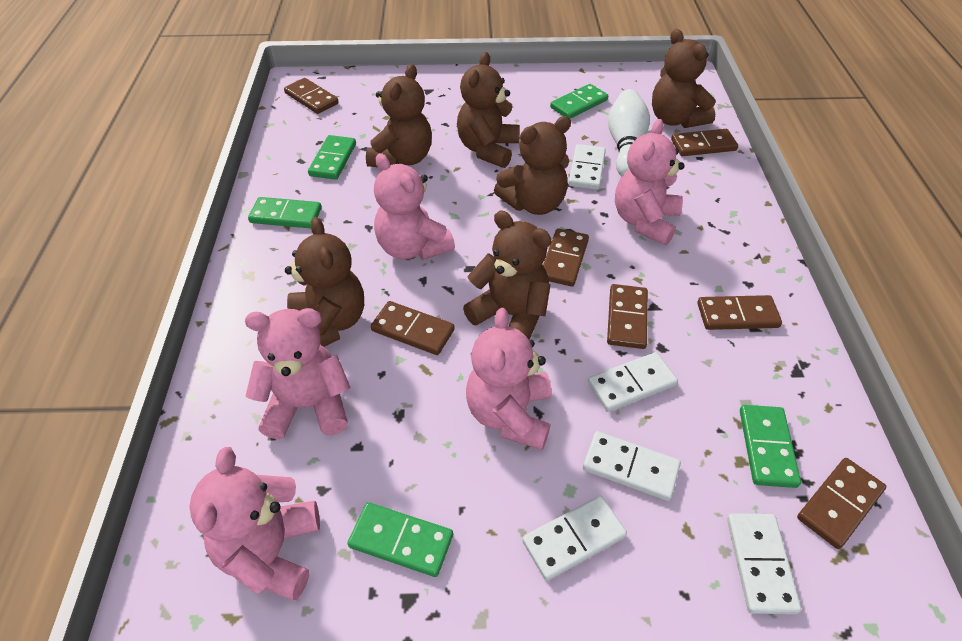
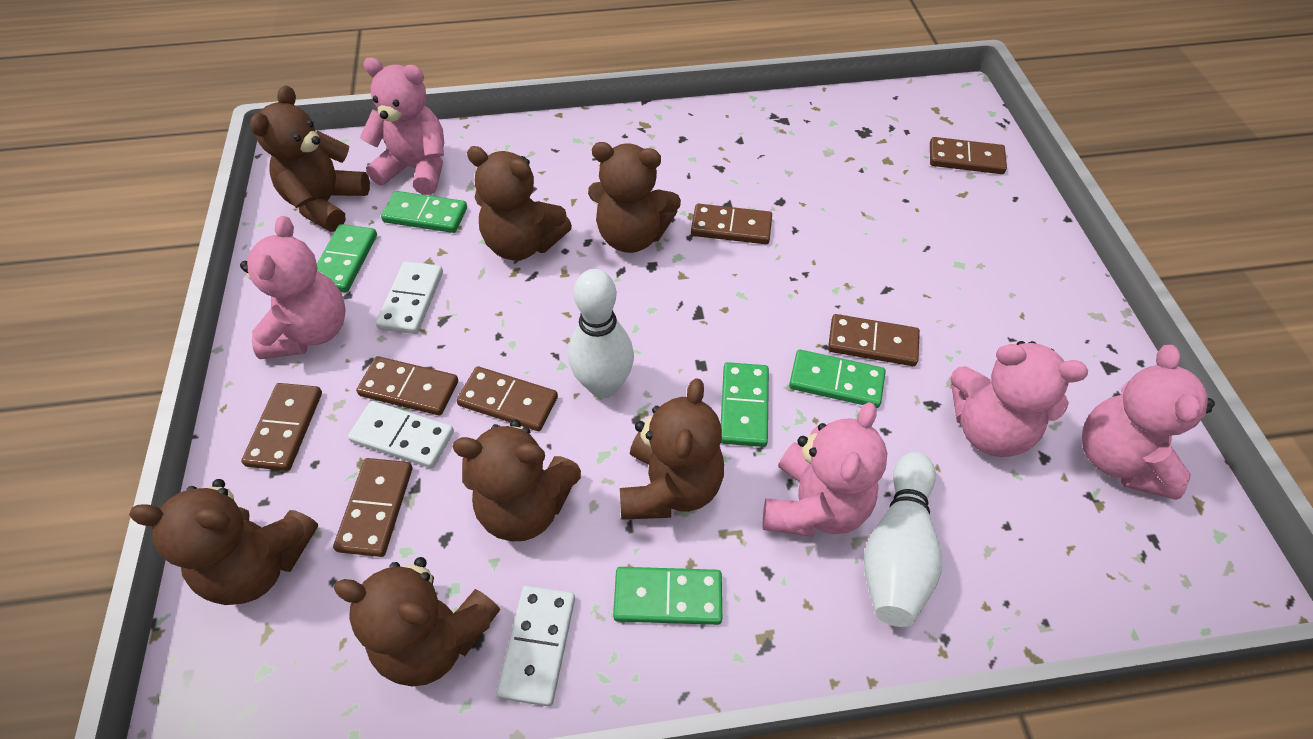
brown teddy bear: [285,217,364,347] [366,64,432,167] [457,52,520,168] [463,211,551,340] [494,116,571,215] [652,29,716,128] = 6 -> [129,479,318,605] [250,85,370,232] [334,557,500,687] [452,419,581,541] [467,146,572,261] [588,142,681,253] [620,378,724,520] = 7
white bowling pin: [608,89,650,176] = 1 -> [568,269,634,398] [864,452,942,627] = 2
white domino: [522,496,627,581] [568,144,606,190] [583,431,681,501] [588,352,678,412] [727,514,801,614] = 5 -> [348,401,454,468] [376,261,443,334] [496,586,575,706] = 3

